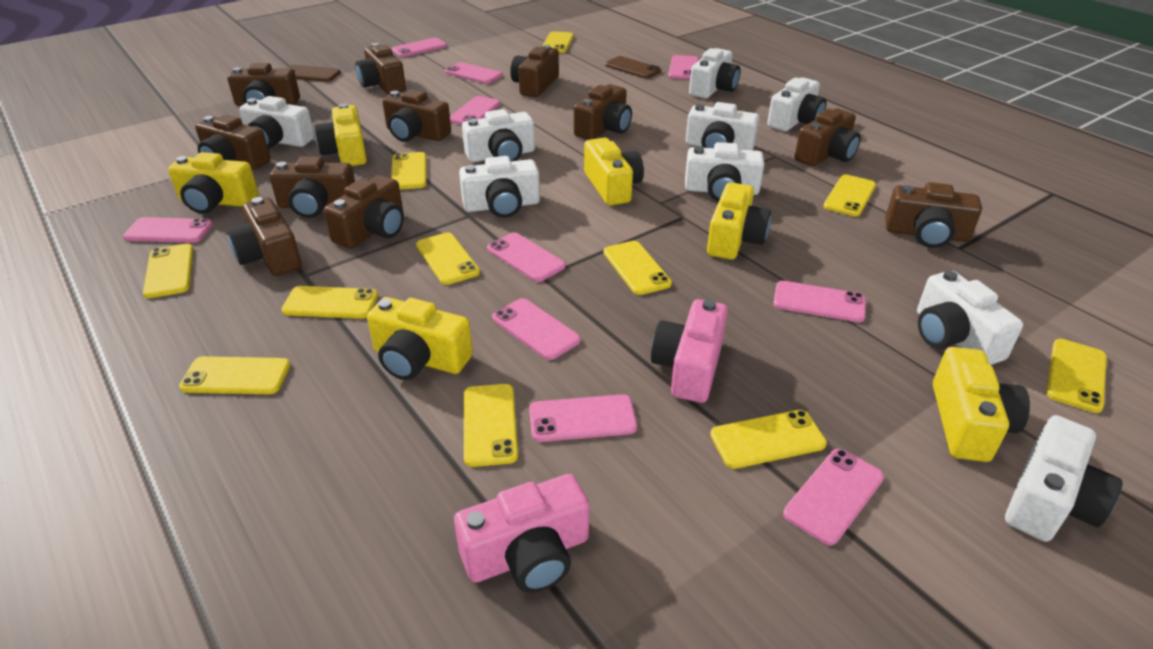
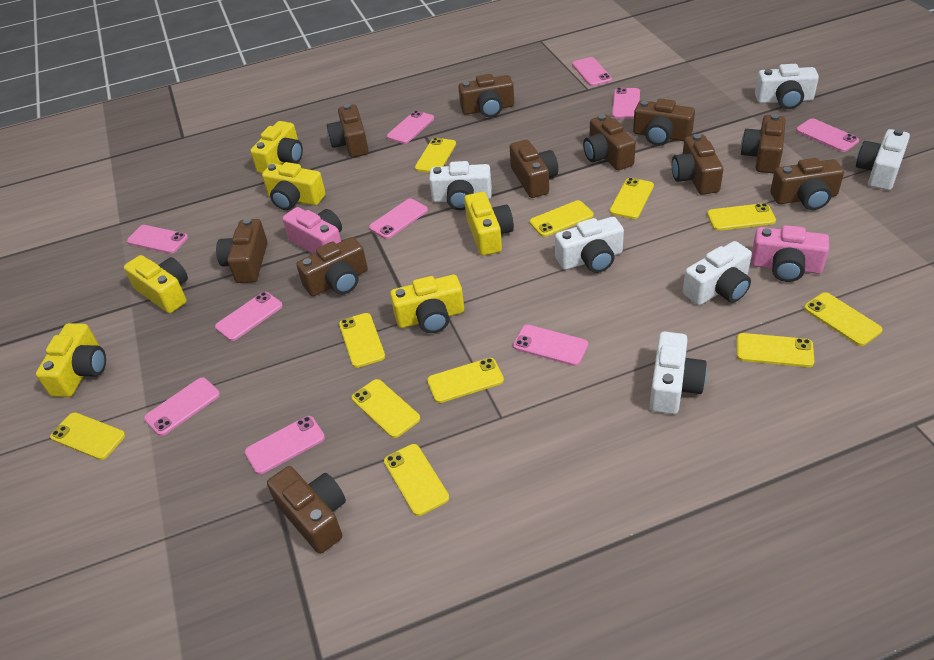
brown phone: [286,65,341,82] [605,56,661,79] = 2 -> none = 0
white camera: [240,96,315,149] [459,156,540,218] [462,109,535,162] [685,142,764,202] [686,102,759,150] [689,48,740,98] [767,77,826,132] [917,270,1023,365] [1005,415,1122,542] = 9 -> [429,161,492,210] [555,217,624,273] [650,332,707,414] [683,241,752,305] [755,64,819,109] [856,129,910,190] = 6

